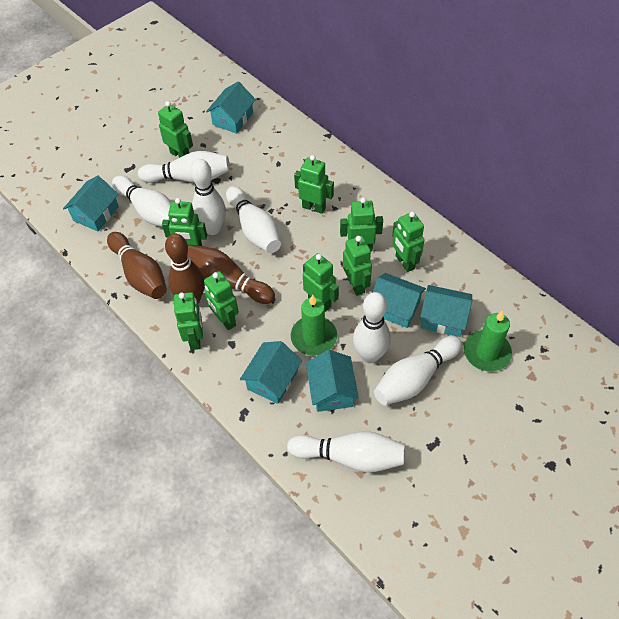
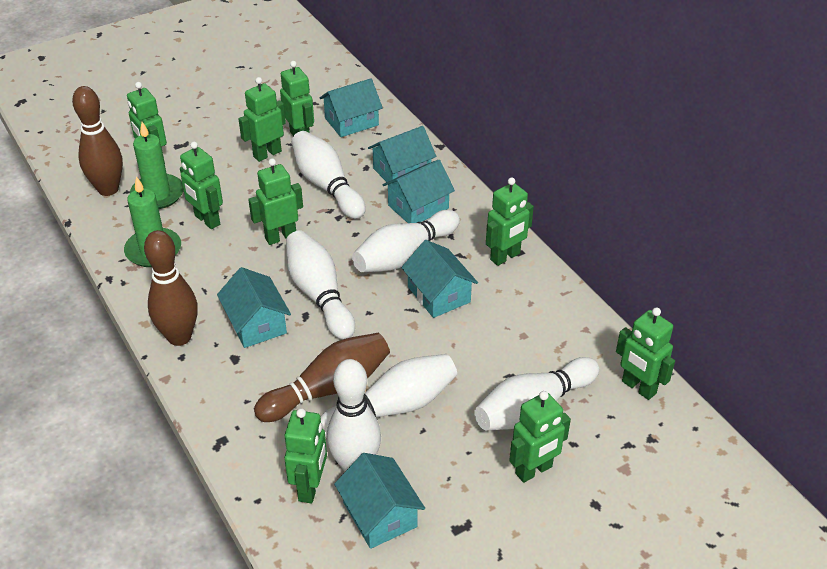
white bowling pin: [112,175,171,227] [138,151,230,183] [190,159,226,235] [226,186,281,253] [287,431,405,473] [353,292,391,363] [374,336,462,405] = 7 -> [286,231,355,340] [291,131,366,219] [320,354,457,438] [327,359,381,472] [352,210,460,272] [474,357,599,430] = 6

